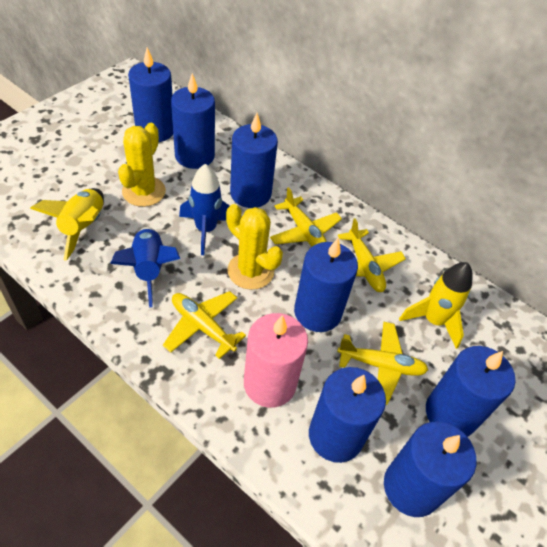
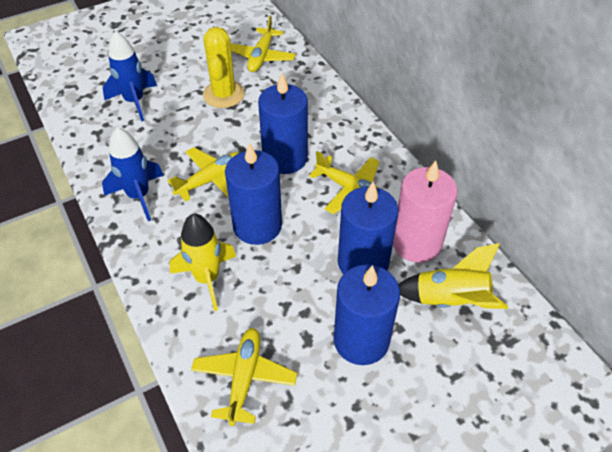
blue candle: [128,48,173,142] [171,73,215,169] [230,113,278,208] [294,238,358,332] [309,367,386,463] [384,422,476,517] [426,346,515,437] = 7 -> [225,142,282,245] [258,73,308,174] [334,264,400,365] [338,181,399,274] = 4
yellow cactus: [118,123,166,207] [226,204,283,290] = 2 -> [203,27,245,108] = 1

